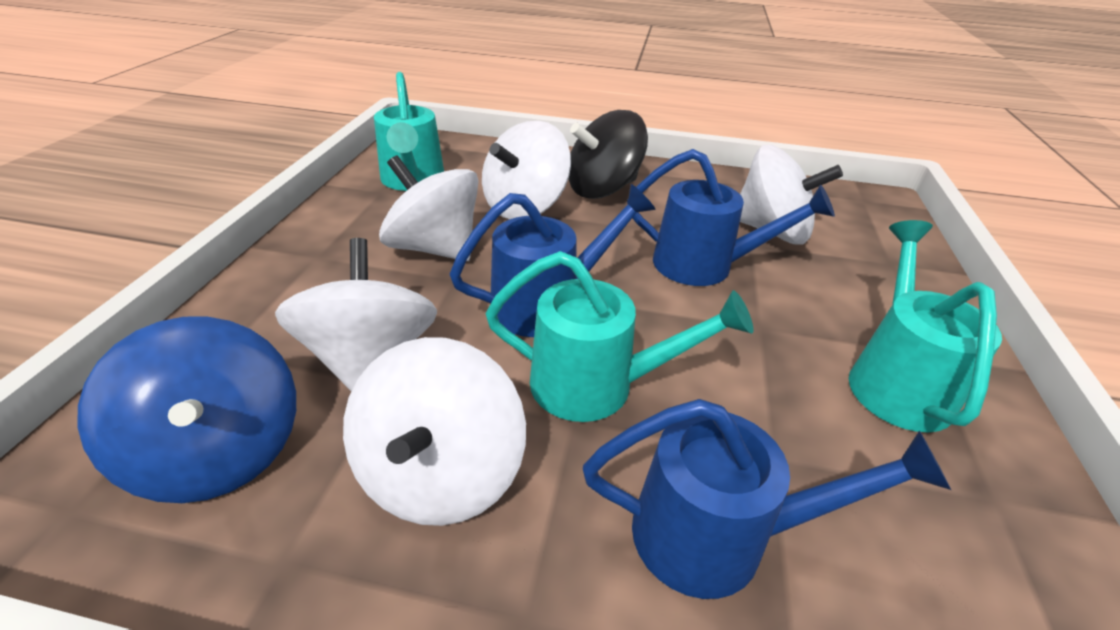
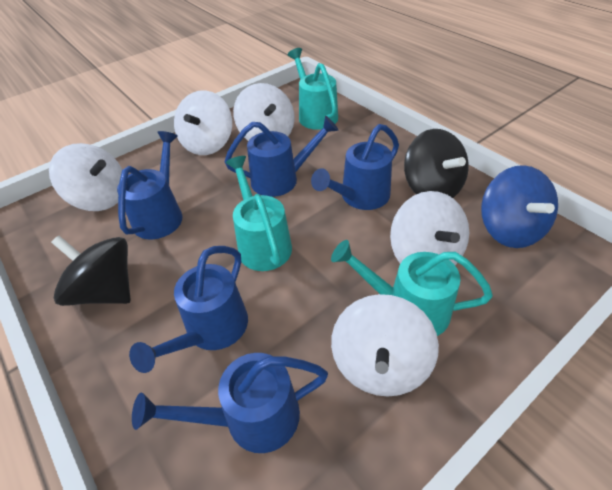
black spinning top: [569,110,648,199] = 1 -> [51,236,131,306] [404,129,469,198] = 2
blue watering can: [449,184,656,337] [583,399,951,599] [627,149,835,286] = 3 -> [117,131,182,240] [129,246,248,373] [132,353,328,453] [224,116,339,197] [311,124,399,210] = 5

